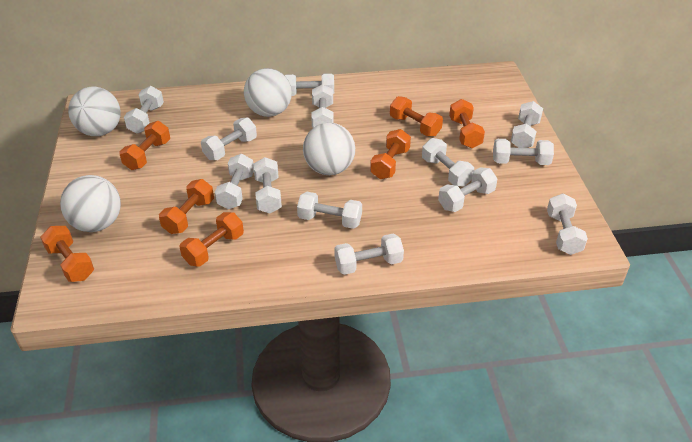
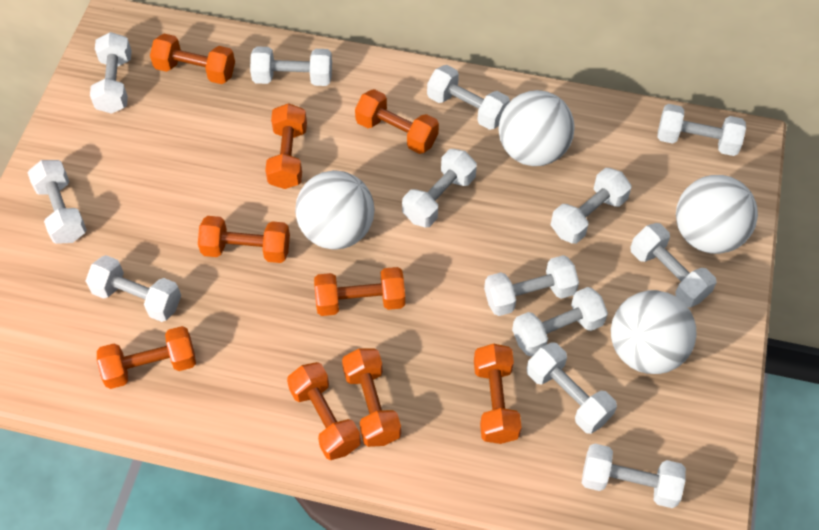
orange dumbbell: [40,226,94,282] [119,121,170,170] [159,179,214,234] [179,212,244,266] [370,129,411,179] [390,96,443,137] [449,99,485,148] = 7 -> [97,326,196,389] [150,34,235,84] [198,216,290,263] [265,103,307,189] [287,362,361,460] [314,267,405,316] [342,348,401,447] [355,89,439,154] [474,344,522,444] = 9

